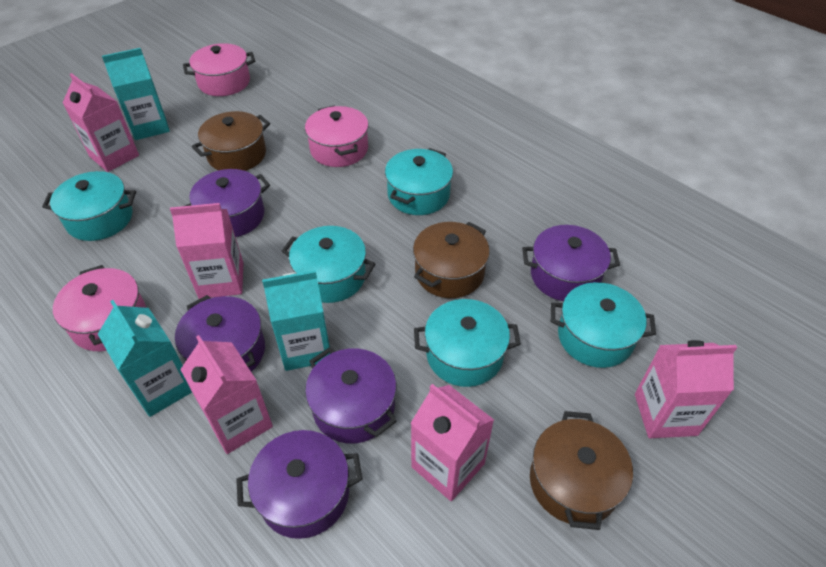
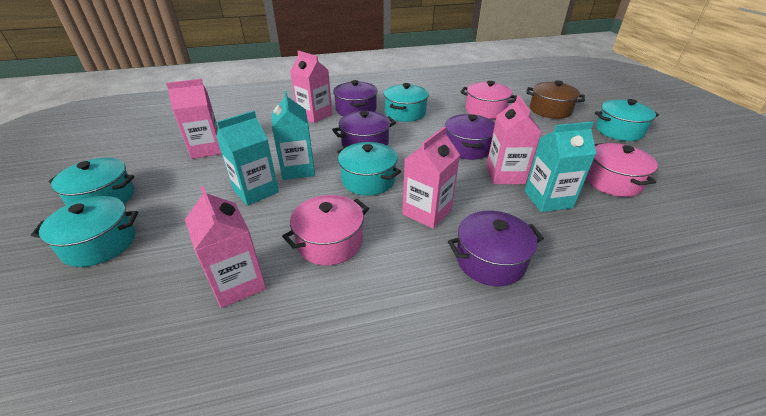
brown pot: [192,111,270,171] [413,222,490,298] [530,411,633,530] = 3 -> [526,80,585,119] = 1
purple pot: [175,295,265,372] [185,169,270,237] [236,430,363,539] [305,348,397,444] [522,225,620,301] = 5 -> [332,111,396,148] [333,80,378,116] [445,114,495,160] [448,210,544,286] = 4

